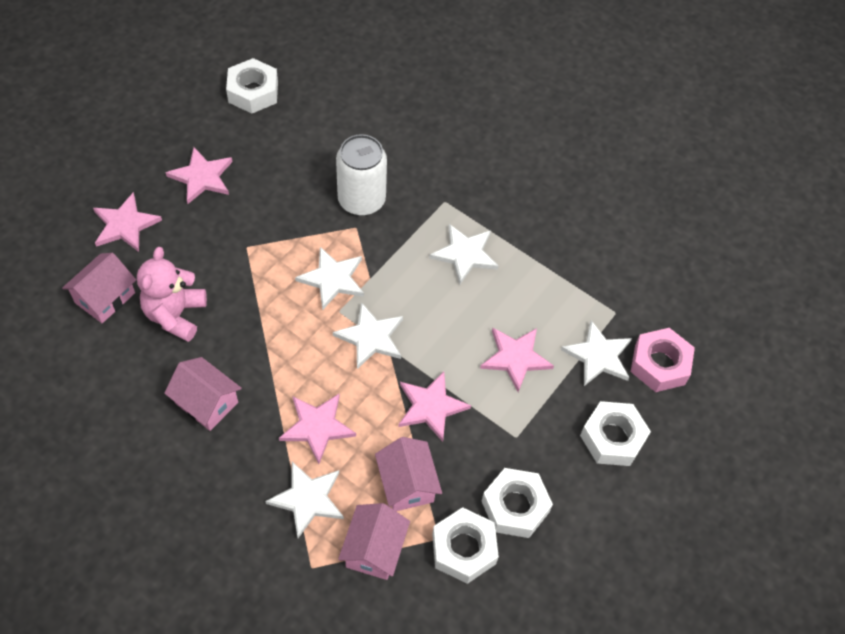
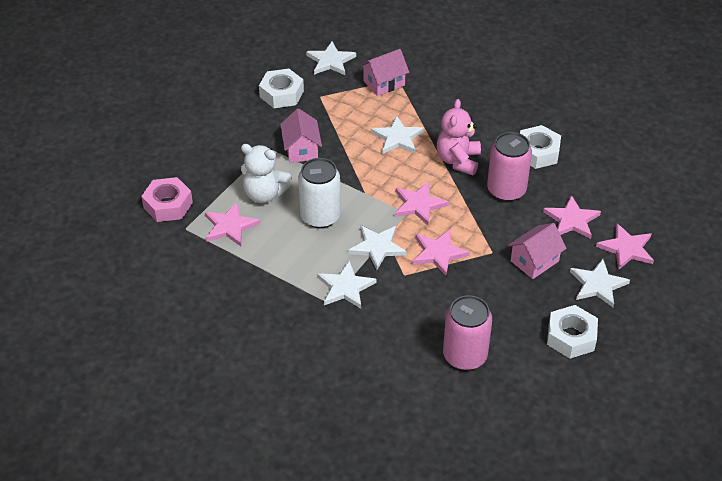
pink can: none = 0 -> [443,295,492,370] [487,132,532,202] = 2
pink house: [62,253,136,323] [164,357,242,431] [338,503,410,580] [375,437,442,511] = 4 -> [280,108,322,163] [360,49,409,96] [508,223,567,279] = 3
white nut: [226,58,278,113] [432,507,499,584] [482,468,553,538] [580,401,651,466] = 4 -> [259,69,304,108] [520,125,561,169] [547,305,598,359] = 3
white teddy bear: none = 0 -> [241,144,292,203] = 1

